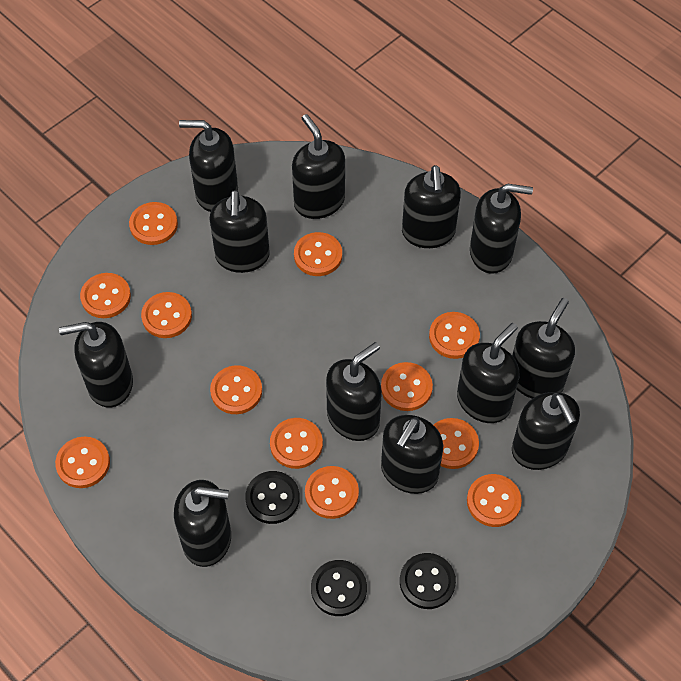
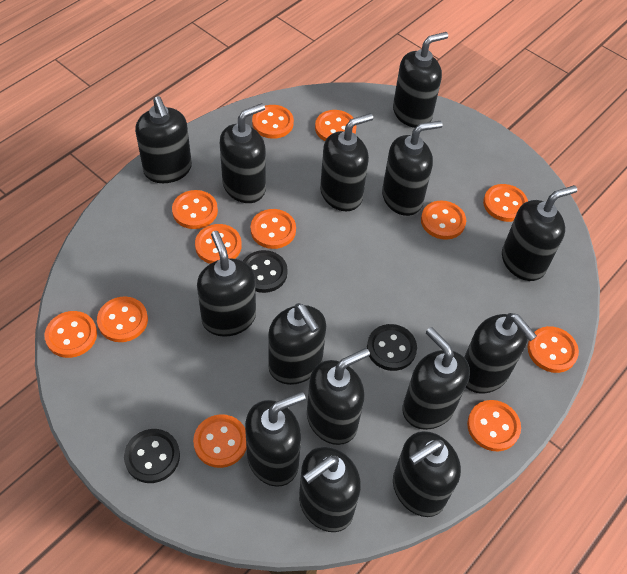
black soap dispenser: [59,322,133,408] [174,480,231,567] [179,120,238,212] [209,190,270,273] [292,114,345,219] [326,342,382,441] [381,415,443,494] [402,165,461,248] [457,323,520,423] [470,184,533,274] [512,298,575,399] [512,392,580,470] = 12 -> [135,96,192,183] [197,231,256,337] [220,103,266,203] [245,392,306,487] [268,303,326,385] [299,447,361,532] [307,348,370,445] [320,113,373,211] [382,121,443,216] [393,32,448,128] [393,431,461,517] [402,327,470,430] [464,313,537,394] [502,185,577,281] = 14

